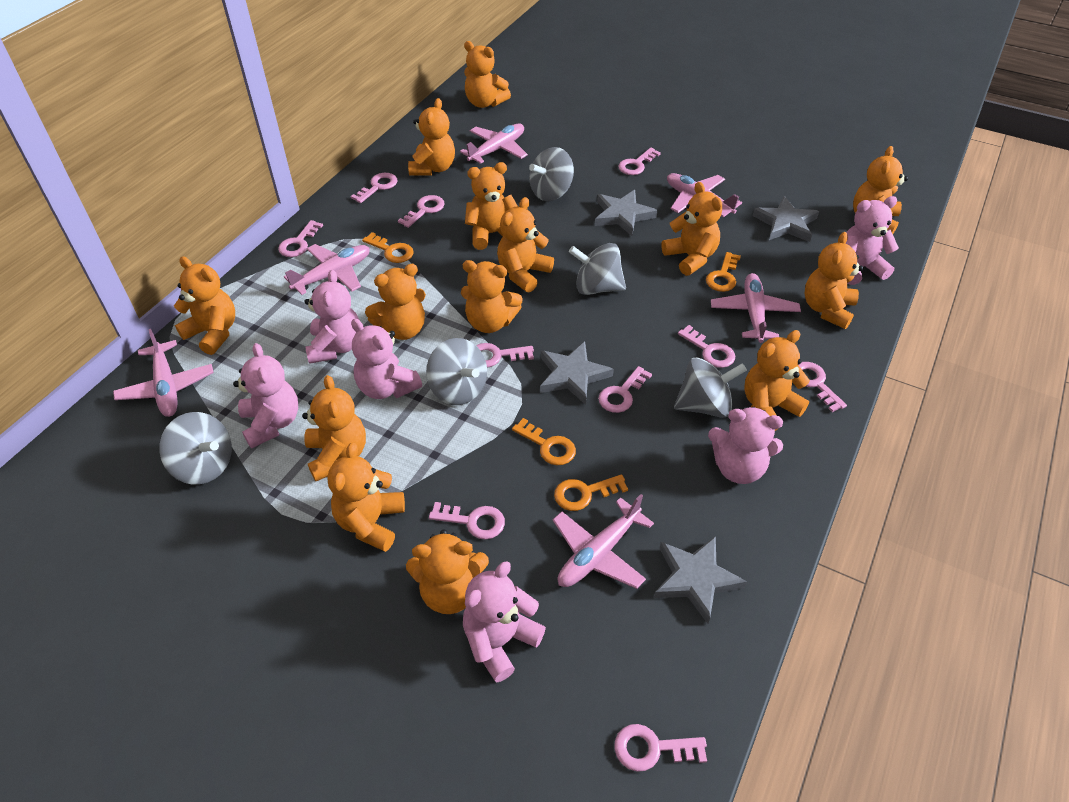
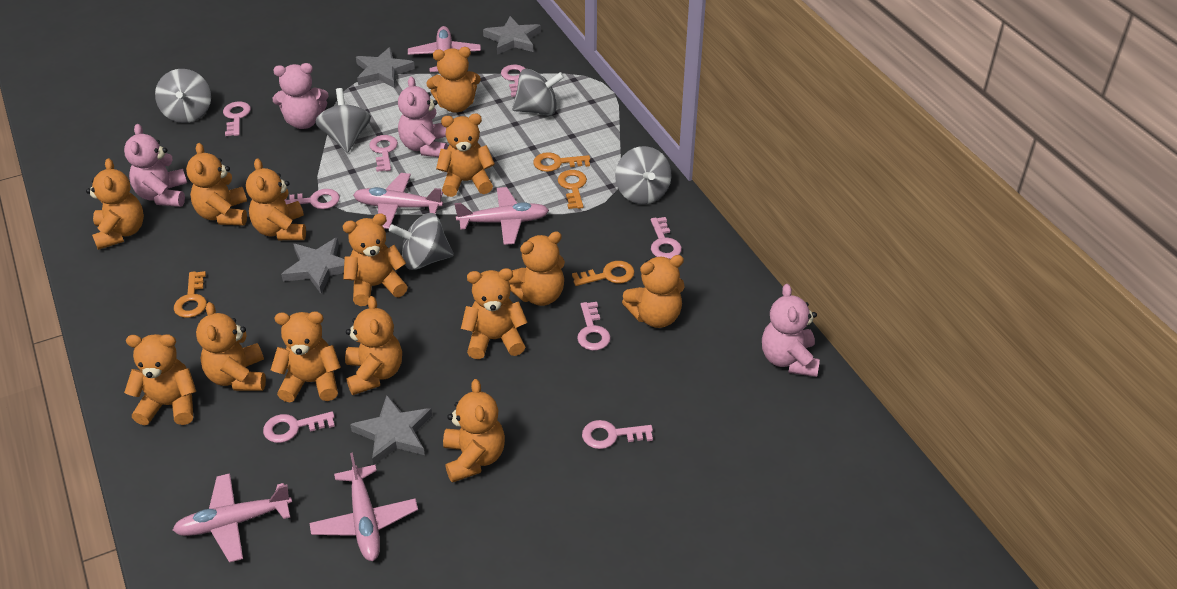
pink key: [278,220,323,257] [351,173,397,203] [398,195,445,228] [429,502,505,539] [476,343,534,367] [598,366,652,413] [614,724,707,772] [618,148,661,175] [678,325,735,368] [799,362,847,412] = 10 -> [223,102,251,136] [263,411,335,443] [285,189,340,209] [369,135,398,172] [501,65,526,97] [577,302,611,351] [582,420,653,449] [651,217,682,259] = 8
pink plane: [113,329,214,417] [284,244,370,295] [460,123,528,164] [553,494,654,589] [667,173,742,217] [711,273,801,343] = 6 -> [173,473,292,563] [309,452,418,561] [353,173,443,229] [408,26,481,72] [454,187,549,245] = 5
pink teddy bear: [233,343,298,449] [304,270,360,364] [351,319,422,399] [463,561,546,682] [708,407,783,484] [845,196,899,285] = 6 -> [124,124,187,207] [273,63,329,129] [398,76,448,157] [762,284,820,377] = 4

